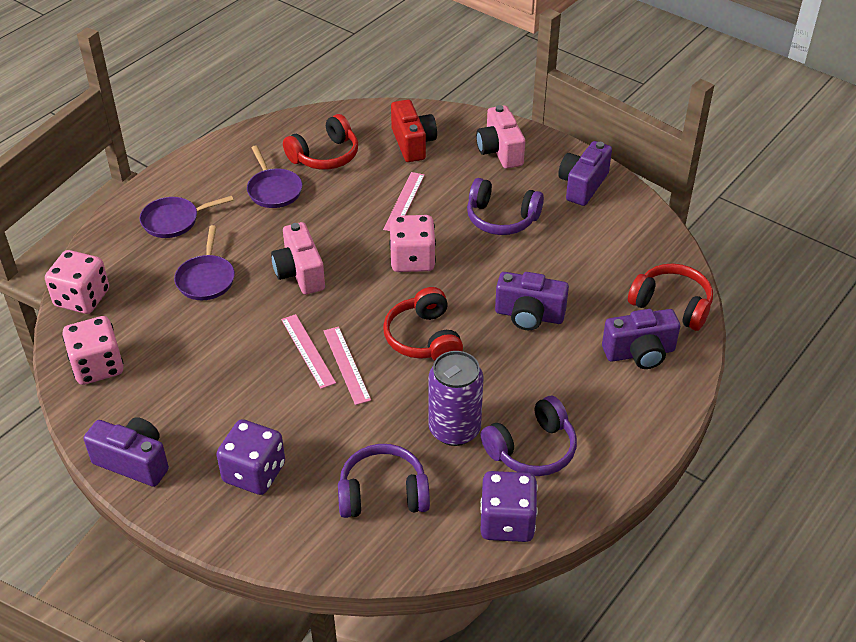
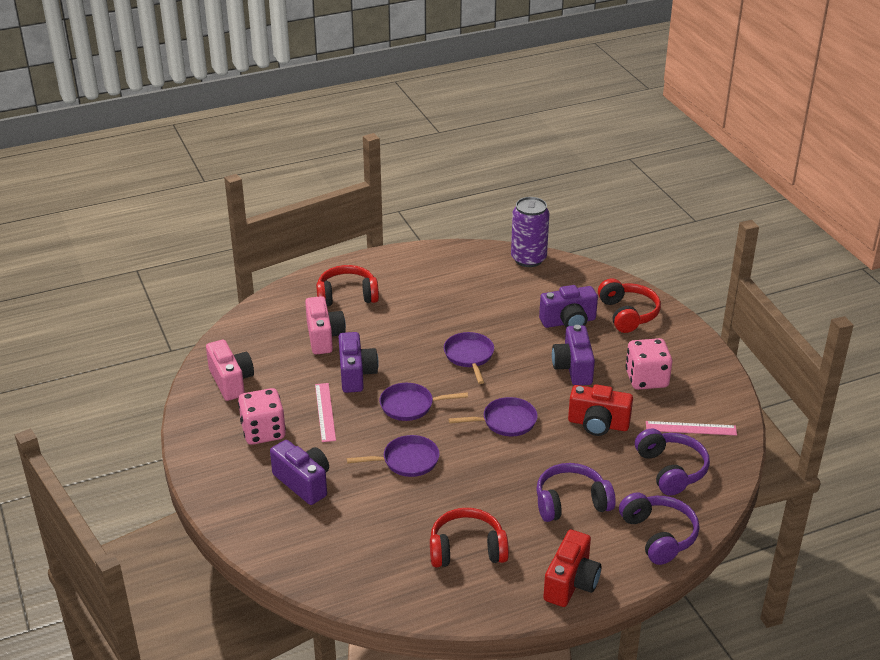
pink dice: [45,250,109,314] [62,316,123,385] [390,215,436,272] = 3 -> [238,388,286,445] [625,338,672,390] = 2
pink ruler: [281,314,336,389] [324,326,371,405] [383,172,425,231] = 3 -> [315,383,336,442] [646,421,737,436] = 2
purple dice: [216,419,285,495] [480,471,538,542] = 2 -> none = 0
purple pan: [139,196,233,238] [174,225,235,300] [247,145,302,208] = 3 -> [347,435,440,477] [379,383,468,421] [444,332,494,384] [449,397,538,436] = 4
red camera: [391,100,437,162] = 1 -> [543,530,601,607] [568,384,633,436] = 2

